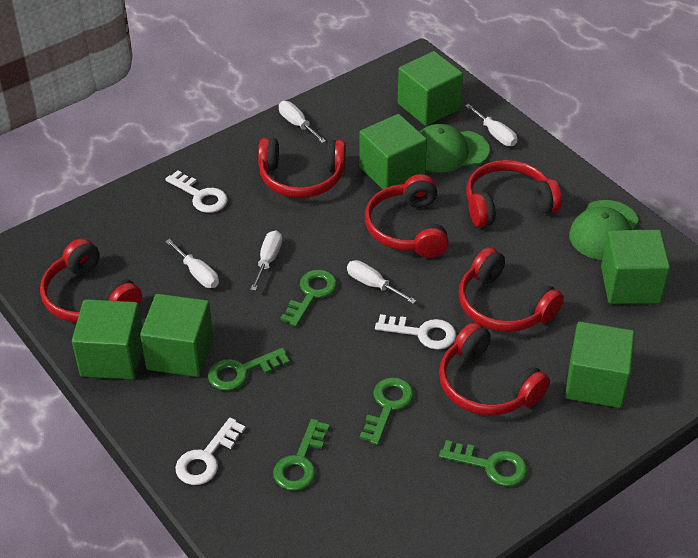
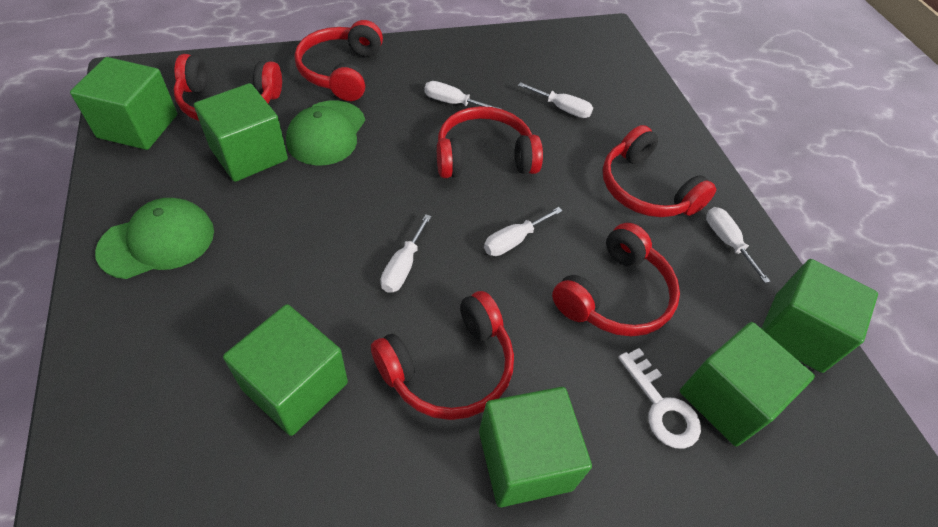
green key: [208,348,290,391] [273,419,330,491] [280,269,337,327] [360,377,414,445] [439,440,527,486] = 5 -> none = 0
white key: [165,170,228,213] [175,418,246,485] [375,314,456,350] = 3 -> [618,348,701,449] = 1

